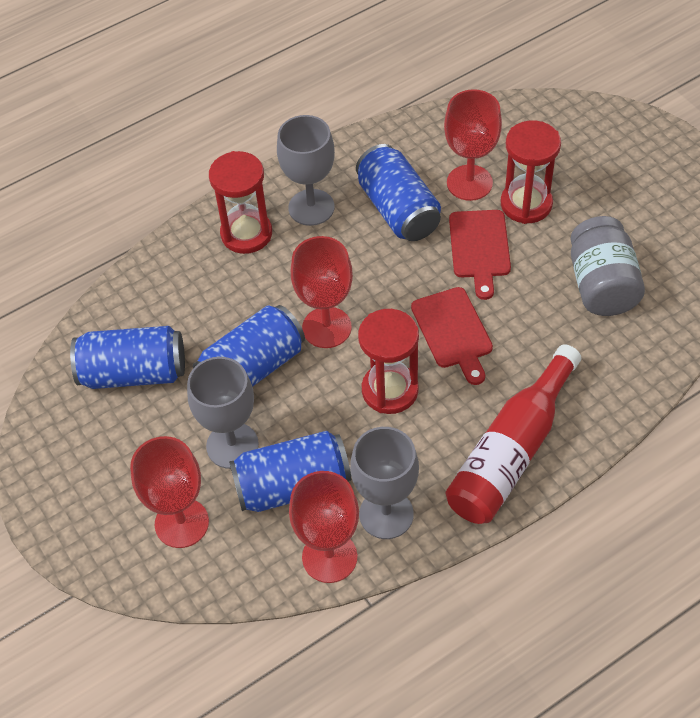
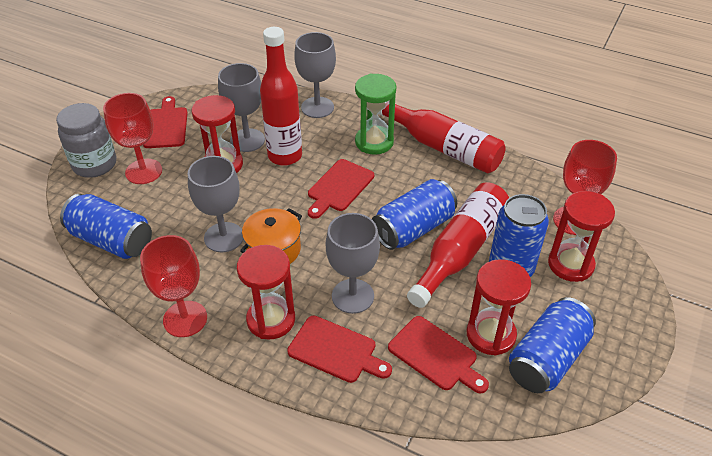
green hourglass: none = 0 -> [355,74,396,155] = 1
grey goblet: [187,357,259,469] [277,115,335,226] [350,427,419,539] = 3 -> [188,156,243,252] [218,63,265,152] [294,32,336,118] [326,213,380,314] = 4
orange pot: none = 0 -> [240,208,302,264] = 1
red bottle: [446,344,581,524] = 1 -> [260,27,302,166] [378,104,506,173] [407,182,509,308] = 3
red cutting board: [411,287,493,385] [449,210,511,300] = 2 -> [143,96,188,148] [287,316,392,383] [308,159,374,219] [388,316,489,393] = 4
red goblet: [130,436,209,548] [289,471,359,583] [291,236,353,348] [444,89,502,201] = 4 -> [103,93,162,184] [140,235,207,337] [553,140,617,235] = 3
red hourglass: [209,151,272,254] [358,309,419,414] [501,120,561,224] = 3 -> [192,95,243,173] [237,245,295,339] [467,259,531,356] [548,191,615,282] = 4

